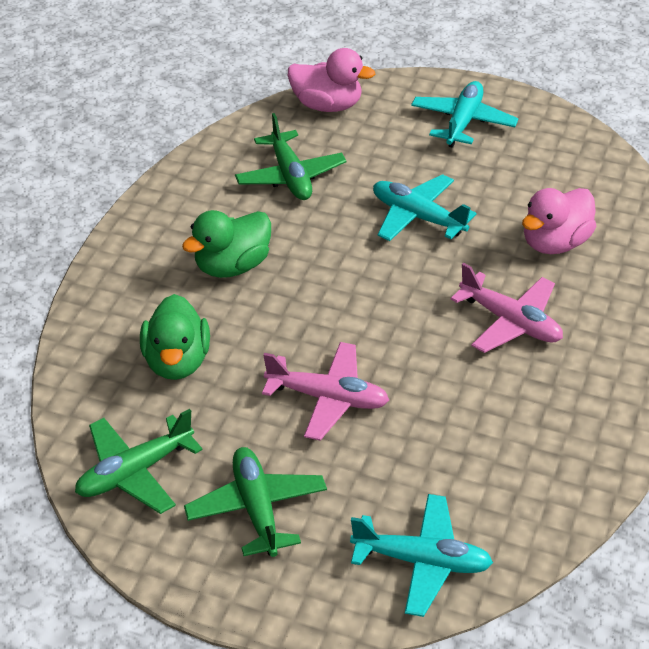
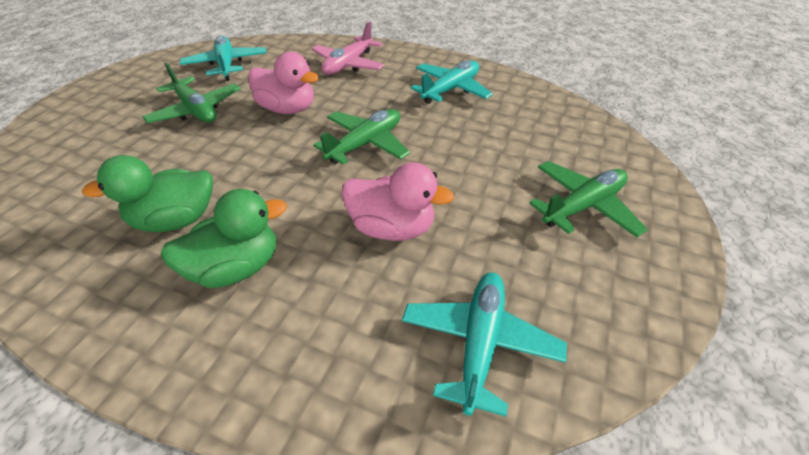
pink plane: [262,342,389,441] [450,263,563,353] = 2 -> [312,22,385,75] = 1

